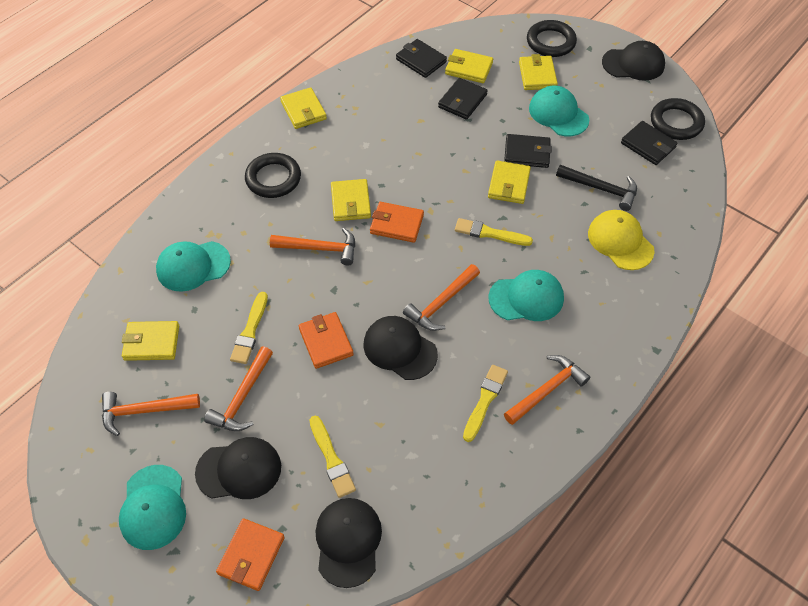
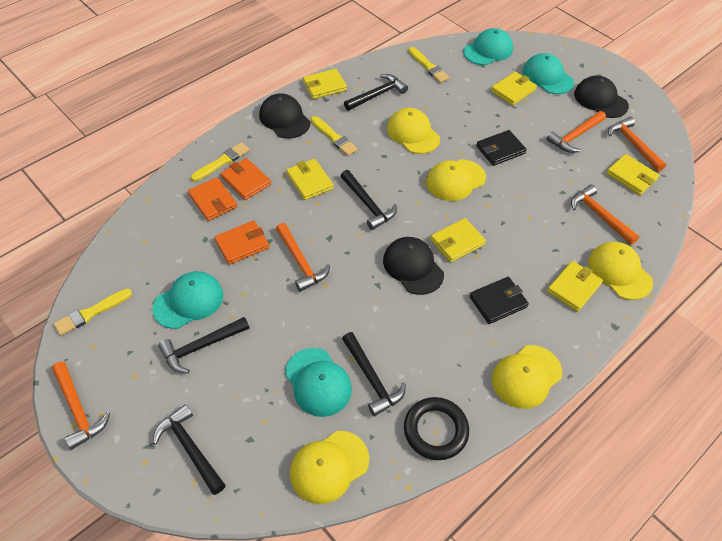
black cap: [195,437,281,499] [316,498,382,588] [364,316,438,380] [602,41,665,81] = 4 -> [259,93,310,139] [383,237,444,295] [574,76,629,118] = 3
black hammer: [556,165,637,211] = 1 -> [153,404,226,495] [158,317,249,373] [341,170,397,230] [342,332,406,416] [344,74,408,111] = 5
black ring: [245,153,301,198] [527,20,577,57] [651,98,705,140] = 3 -> [404,397,469,460] = 1
black wallet: [396,39,447,78] [438,78,488,120] [504,134,552,168] [621,121,678,165] = 4 -> [469,277,529,324] [476,130,527,166] = 2
yellow cap: [588,210,655,270] = 1 -> [290,431,369,504] [387,108,440,154] [426,159,486,201] [492,345,562,409] [588,242,653,300] = 5

